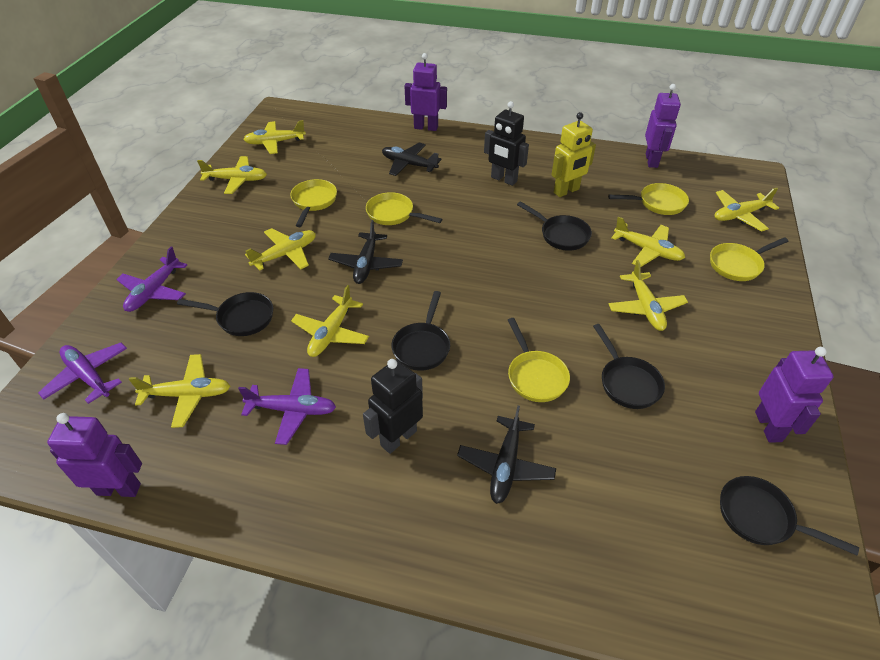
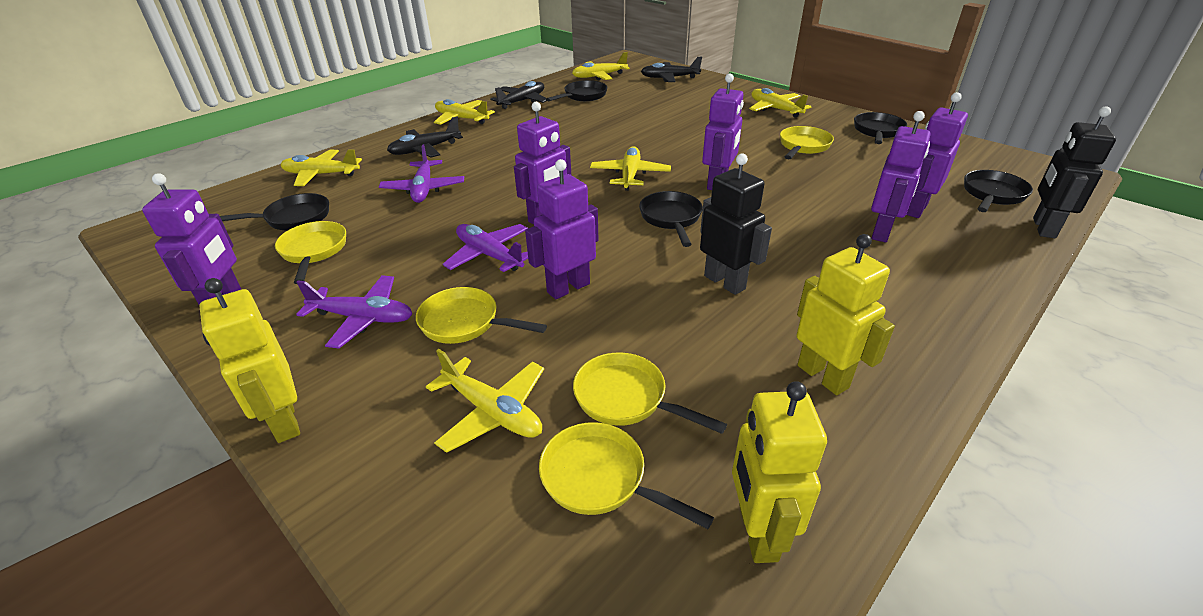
purple robot: [47,413,142,497] [405,53,447,131] [645,84,681,168] [755,347,834,443] = 4 -> [142,173,241,305] [514,102,571,224] [525,159,599,299] [702,74,744,190] [871,111,931,242] [906,92,968,218] = 6
yellow plane: [129,354,230,428] [197,156,267,194] [243,120,306,154] [245,228,316,271] [291,285,369,357] [609,260,688,331] [611,217,685,267] [715,188,779,231] = 8 -> [281,149,362,186] [426,349,544,453] [434,99,495,125] [572,52,630,81] [590,146,671,191] [749,88,811,117] = 6
yellow robot: [551,112,596,197] = 1 -> [199,278,300,443] [732,381,827,563] [796,234,895,395] = 3

